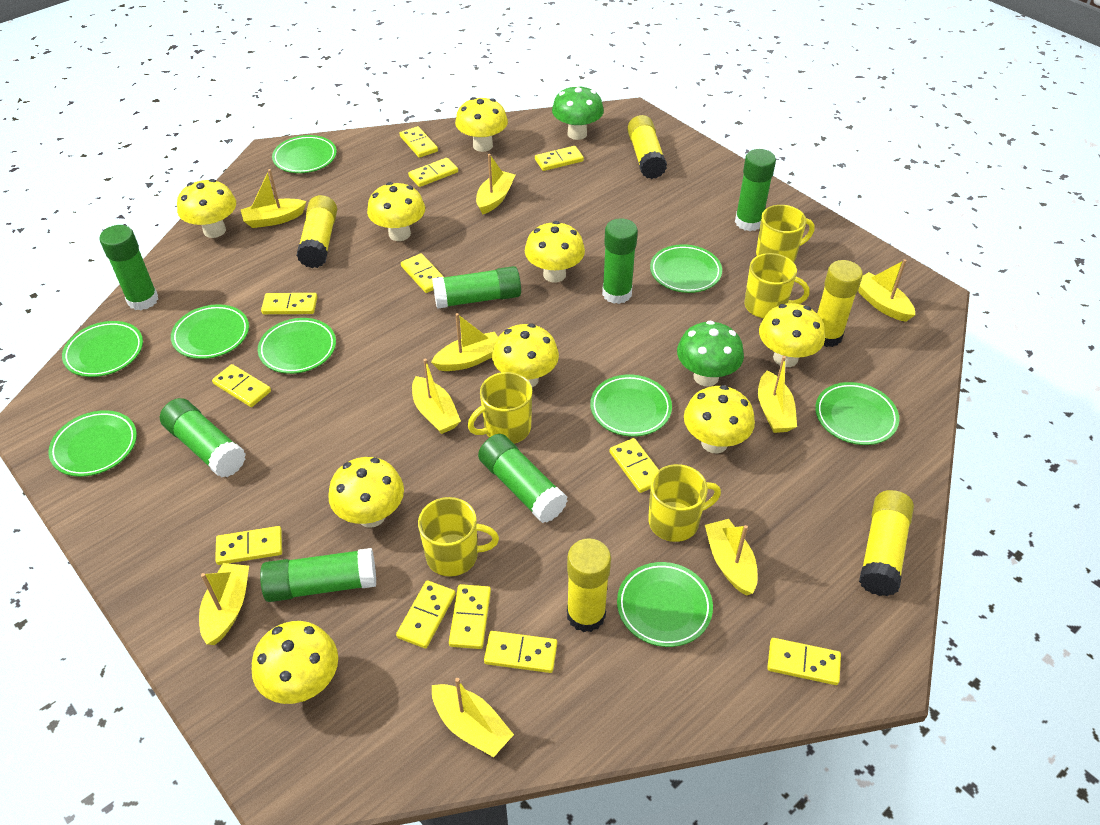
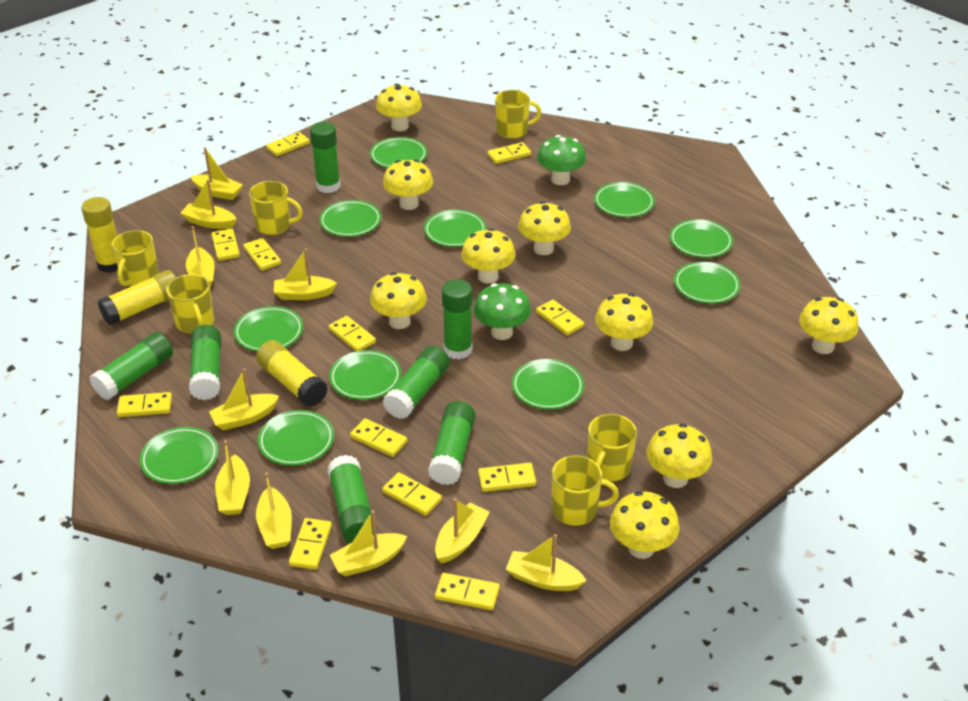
green plate: [48,410,137,477] [62,321,143,377] [171,304,249,359] [258,318,336,374] [272,135,337,173] [590,374,672,437] [617,562,713,647] [650,244,722,293] [815,382,899,445] = 9 -> [140,427,218,484] [234,306,303,351] [258,410,334,466] [320,200,381,237] [329,350,401,400] [370,137,427,168] [424,209,486,247] [512,359,584,409] [594,182,655,217] [670,219,733,258] [674,262,740,304] = 11
yellow boat: [199,563,249,645] [241,169,306,228] [412,359,461,434] [431,313,498,371] [432,678,514,757] [476,154,515,214] [705,519,758,596] [758,356,797,433] [858,259,915,322] = 9 -> [180,179,237,229] [186,226,215,288] [191,147,243,200] [209,368,279,430] [215,440,250,515] [256,472,292,549] [274,249,337,300] [330,510,407,576] [435,498,490,563] [506,534,587,591] = 10
yellow glue stick: [296,195,337,268] [567,538,611,632] [627,115,667,179] [817,260,863,347] [859,490,914,596] = 5 -> [81,197,118,273] [98,270,176,326] [256,340,328,407] = 3
yellow mug: [418,497,499,577] [468,372,532,444] [648,464,721,542] [744,253,809,318] [756,205,815,262] = 5 -> [111,230,159,286] [166,274,214,334] [249,181,303,235] [495,90,541,139] [552,455,619,526] [587,414,637,482] = 6

